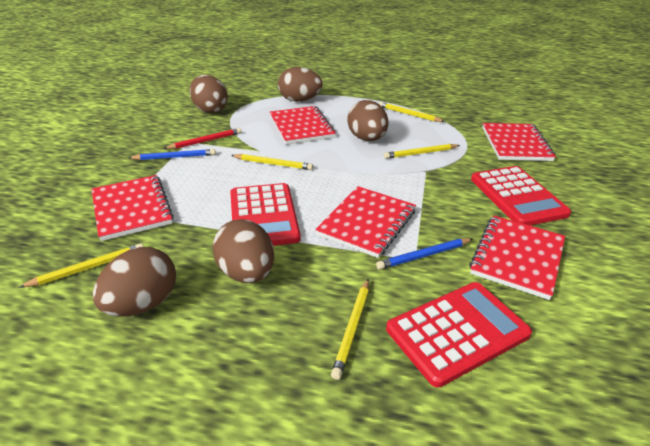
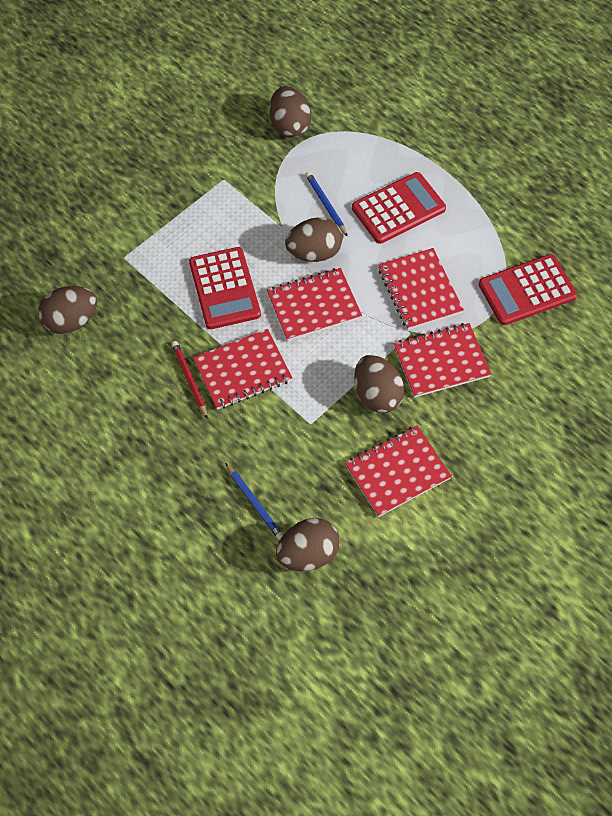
yellow pencil: [18,243,143,288] [231,154,313,170] [331,279,369,380] [379,102,445,122] [384,144,460,159] = 5 -> none = 0

